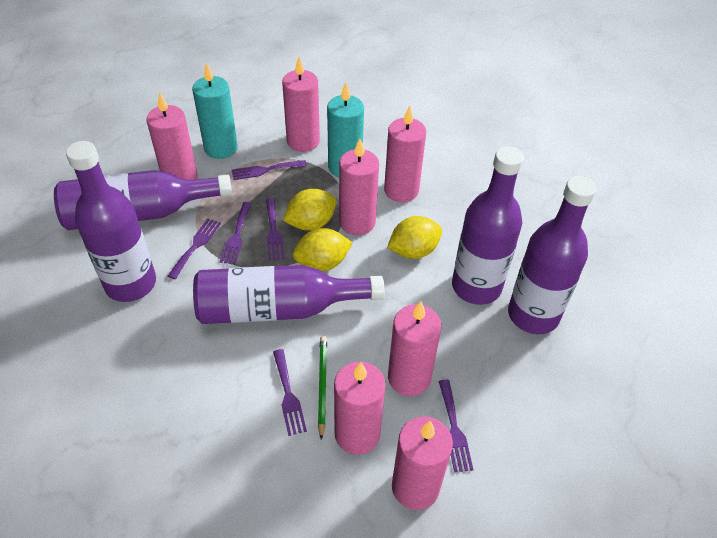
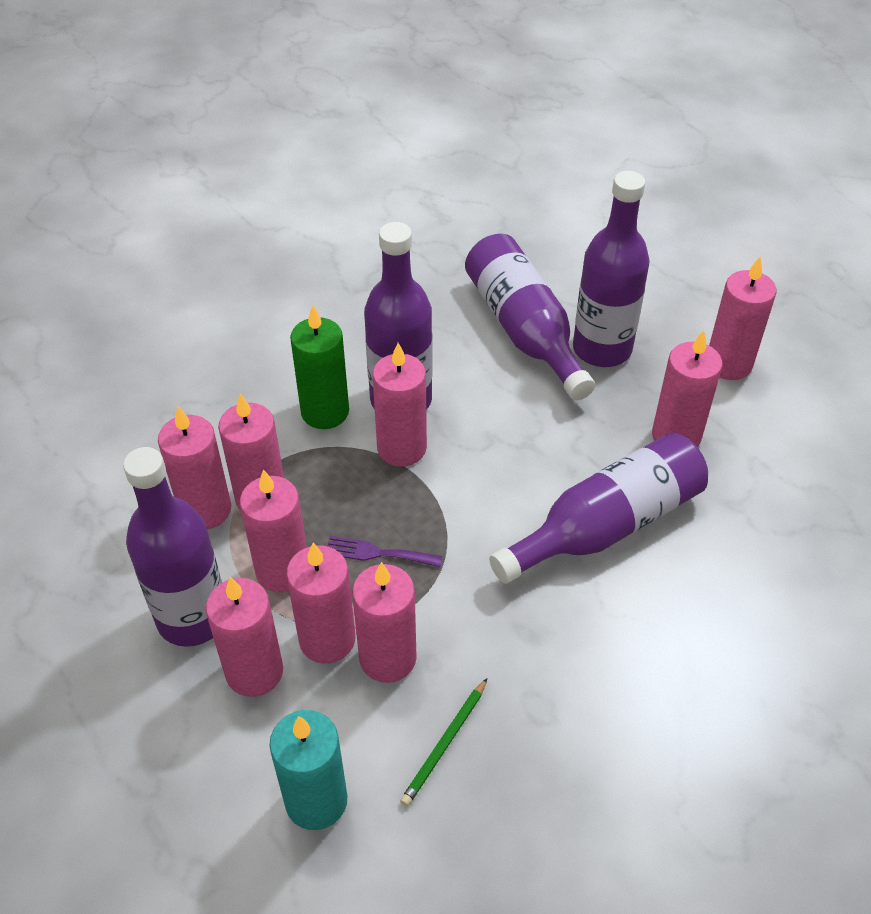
green candle: none = 0 -> [290,306,349,429] = 1
pink candle: [146,92,198,180] [282,57,320,152] [334,361,386,455] [339,139,379,235] [384,106,426,202] [388,301,442,396] [392,416,453,510] = 7 -> [158,406,231,529] [206,577,283,697] [218,393,284,510] [240,469,307,593] [286,543,355,664] [352,562,417,683] [372,343,427,467] [652,330,722,447] [709,257,776,380] = 9
purple fork: [168,218,221,279] [220,202,252,264] [232,160,307,180] [266,198,284,260] [273,349,307,436] [439,380,474,472] = 6 -> [328,536,442,567] = 1
turquoise candle: [192,62,238,159] [327,83,364,177] = 2 -> [270,710,347,830] = 1
yellow lemon: [283,189,336,231] [293,228,353,271] [387,216,442,259] = 3 -> none = 0

